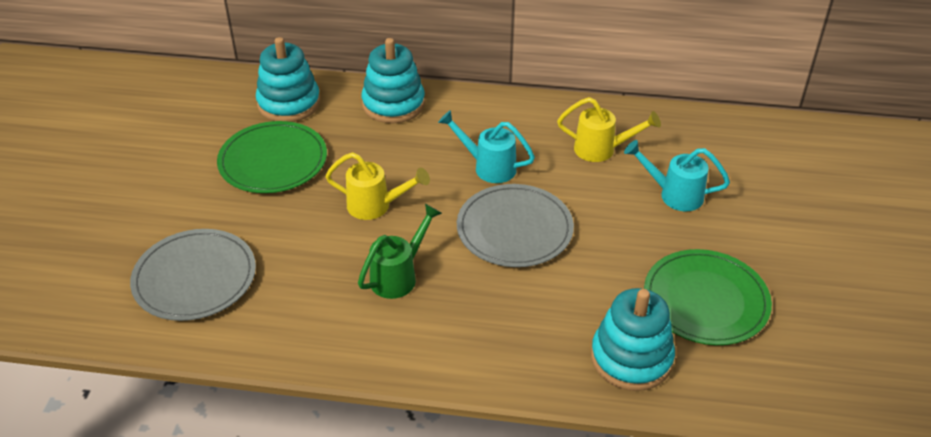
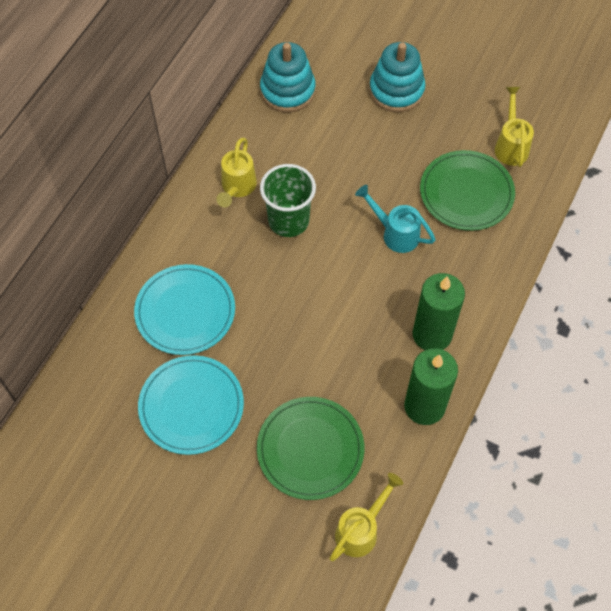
green candle: none = 0 -> [404,348,458,425] [413,273,465,350] = 2
green cup: none = 0 -> [260,164,316,237] = 1
green watering can: [358,204,442,299] = 1 -> none = 0
grey plate: [130,229,256,321] [457,184,574,267] = 2 -> none = 0
turquoise plate: none = 0 -> [134,264,235,355] [138,355,244,455] = 2
turquoise stacking toy: [256,37,320,122] [361,38,425,123] [591,288,675,391] = 3 -> [260,42,316,112] [369,42,426,112] = 2
turquoise watering can: [438,110,535,183] [624,140,730,211] = 2 -> [355,185,436,253] = 1
yellow watering can: [325,152,430,220] [557,97,661,162] = 2 -> [216,138,257,208] [329,473,403,561] [495,87,534,167] = 3

